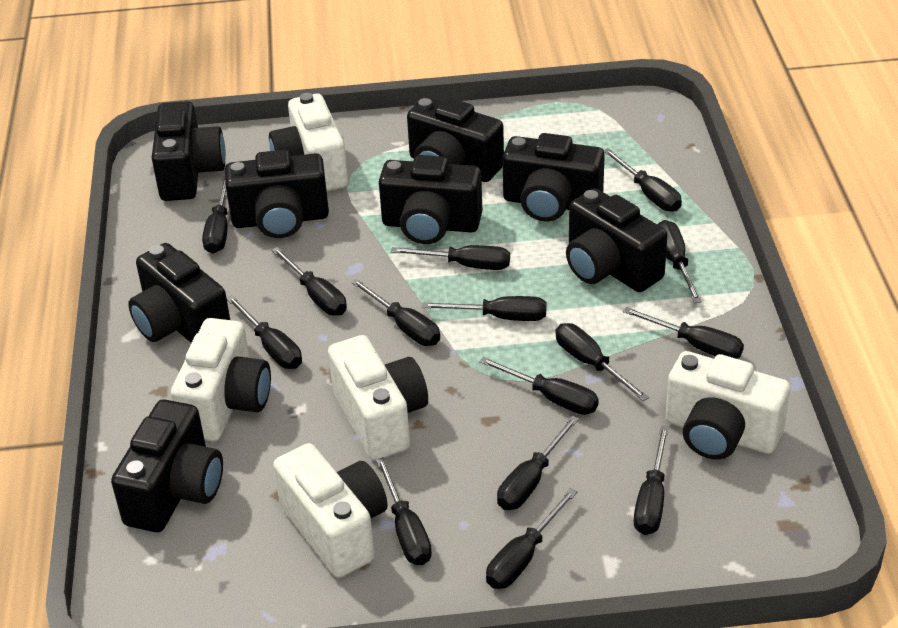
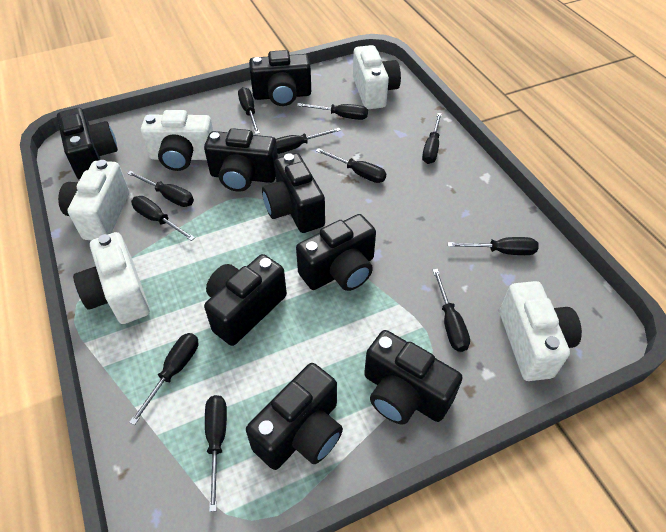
black screwdriver: [202,176,228,254] [227,295,302,369] [271,247,347,316] [351,279,440,346] [376,457,432,565] [391,245,510,270] [422,296,547,321] [479,357,599,415] [486,488,577,589] [497,415,579,510] [555,323,649,401] [604,148,682,212] [623,307,744,359] [634,426,669,535] [657,220,702,303] = 15 -> [127,171,194,207] [129,333,198,425] [131,196,195,241] [205,395,227,512] [238,87,260,134] [276,128,341,154] [297,103,368,120] [316,148,387,183] [422,113,442,164] [433,269,470,352] [448,237,539,255] = 11

